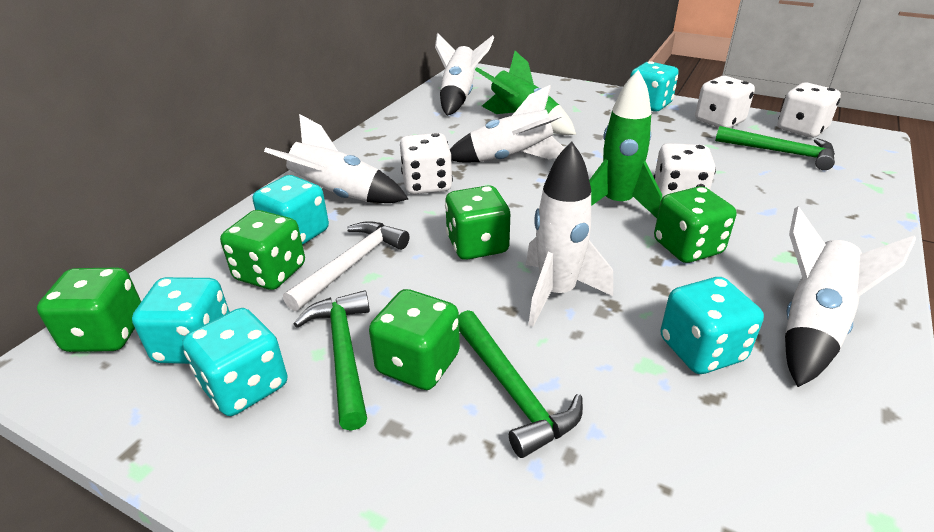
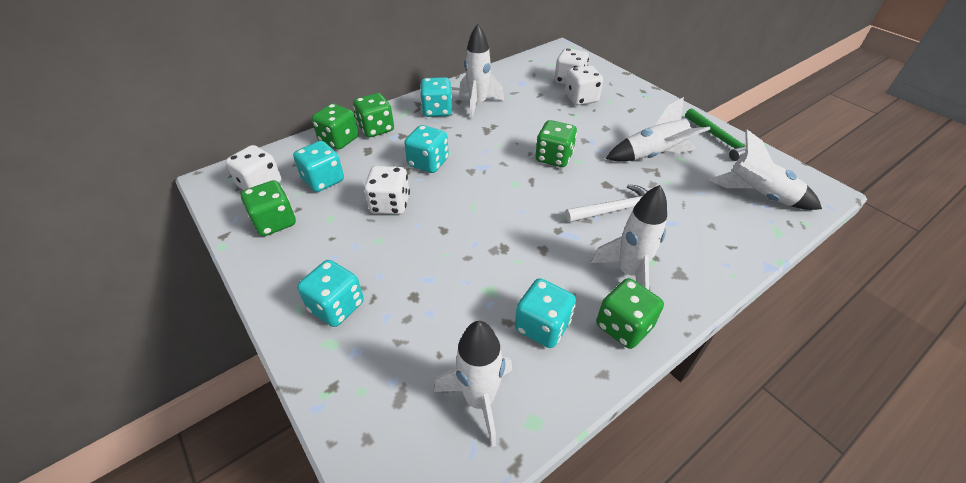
green hammer: [294,290,370,431] [459,310,583,458] [715,126,835,170] = 3 -> [685,108,746,161] = 1
green rocket: [475,51,576,135] [589,70,662,218] = 2 -> none = 0

